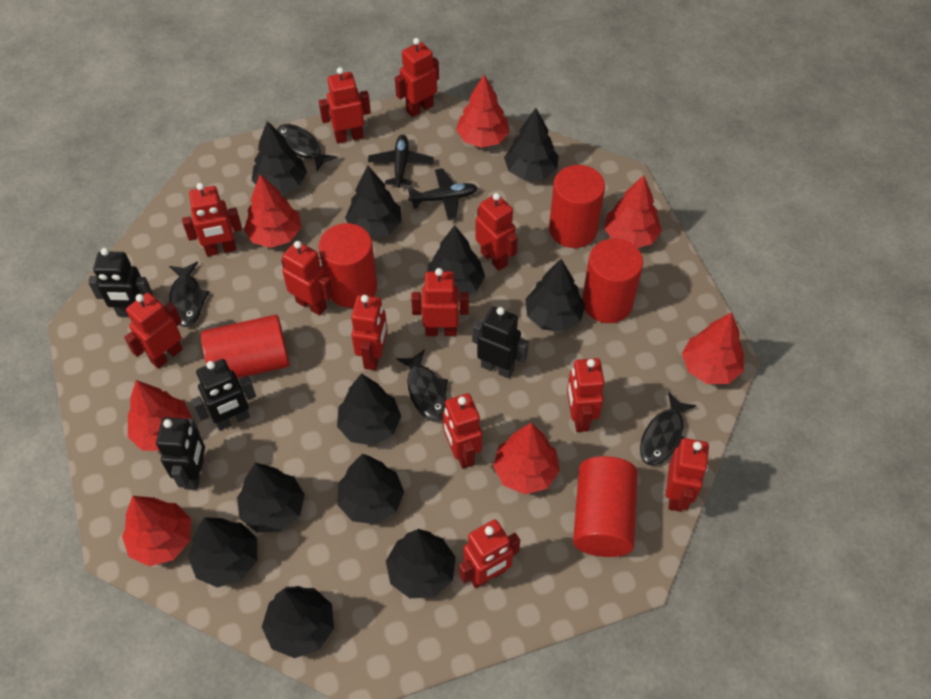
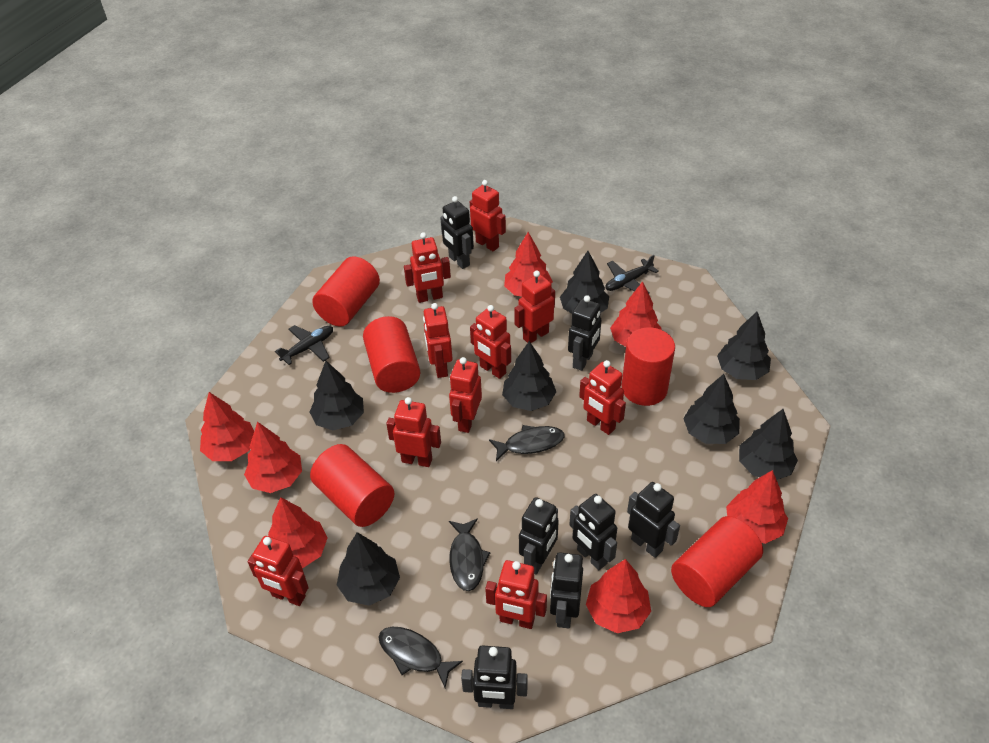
black fish: [169,262,209,327] [277,124,337,171] [396,349,448,422] [640,392,697,466] = 4 -> [378,627,463,688] [449,518,490,591] [489,425,564,461] = 3
black robot: [88,248,153,317] [156,417,205,490] [191,359,256,431] [472,306,529,379] = 4 -> [440,196,474,269] [461,646,528,709] [519,497,559,574] [550,552,583,628] [568,295,601,371] [570,494,617,570] [627,482,680,558] = 7
black tree: [188,517,257,588] [237,463,305,532] [252,121,307,194] [262,586,334,658] [337,373,401,446] [337,454,404,524] [345,166,401,239] [386,529,456,598] [427,225,485,299] [504,108,559,180] [525,259,585,332] = 11 -> [310,361,364,430] [337,532,400,606] [502,341,556,411] [560,251,609,313] [683,374,740,444] [717,312,771,380] [739,409,798,480] = 7
red robot: [124,293,183,369] [182,183,242,256] [281,241,333,316] [318,67,371,144] [351,295,387,370] [395,38,439,117] [411,268,469,336] [443,393,482,469] [459,519,520,588] [475,193,518,271] [567,358,604,432] [666,438,709,512] = 12 -> [248,536,309,606] [386,397,441,467] [404,232,451,303] [423,303,453,378] [449,357,482,433] [470,180,506,251] [470,305,511,379] [485,560,547,629] [514,271,555,343] [579,360,626,435] = 10

